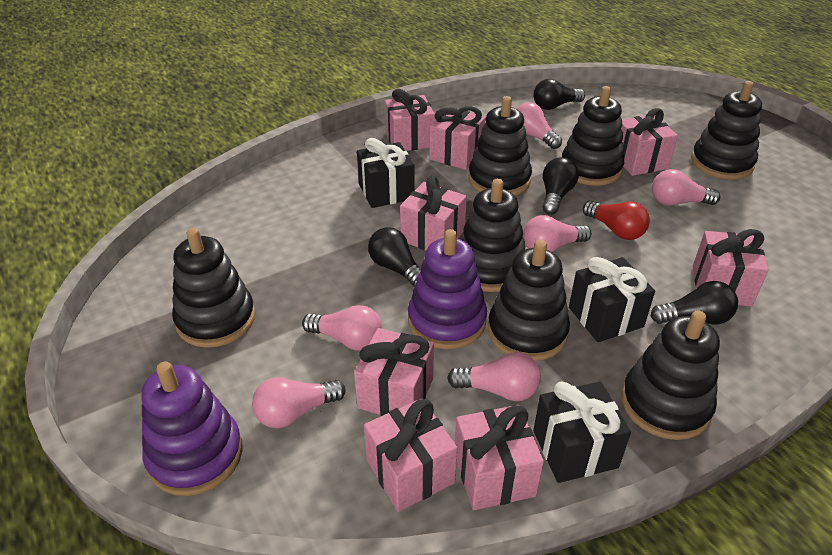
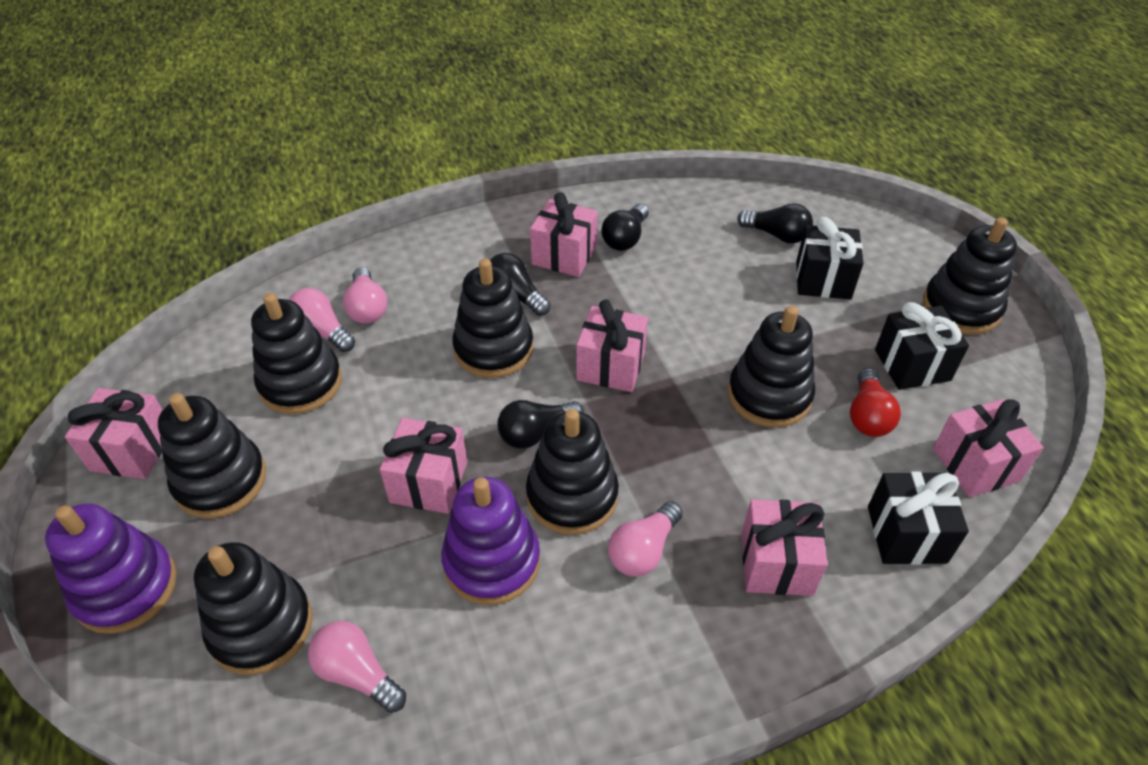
pink gift: [354,328,434,416] [364,398,457,512] [385,89,435,151] [400,175,467,250] [429,106,486,170] [455,405,544,510] [621,108,678,176] [692,229,768,307] = 8 -> [65,388,163,479] [380,418,467,514] [530,192,598,277] [576,299,648,392] [742,499,828,596] [933,399,1044,497] = 6
pink light bulb: [252,377,346,428] [302,305,382,351] [447,352,541,401] [516,102,562,149] [523,215,591,252] [652,169,721,206] = 6 -> [289,288,355,352] [308,621,406,713] [343,267,387,324] [608,501,683,576] = 4

